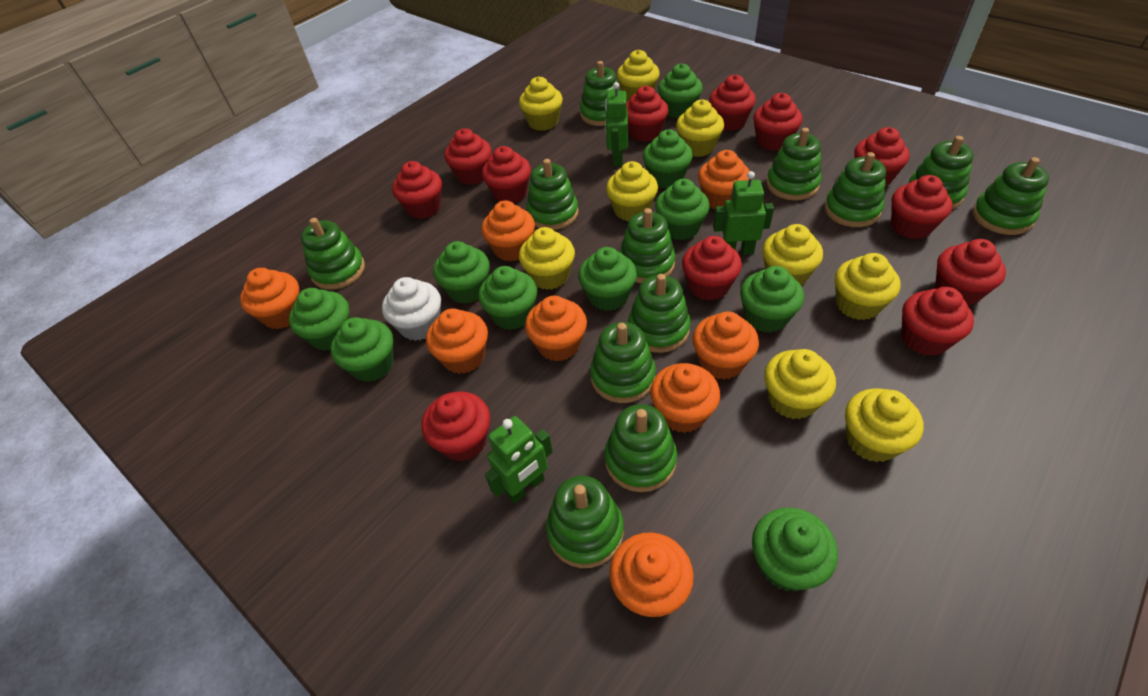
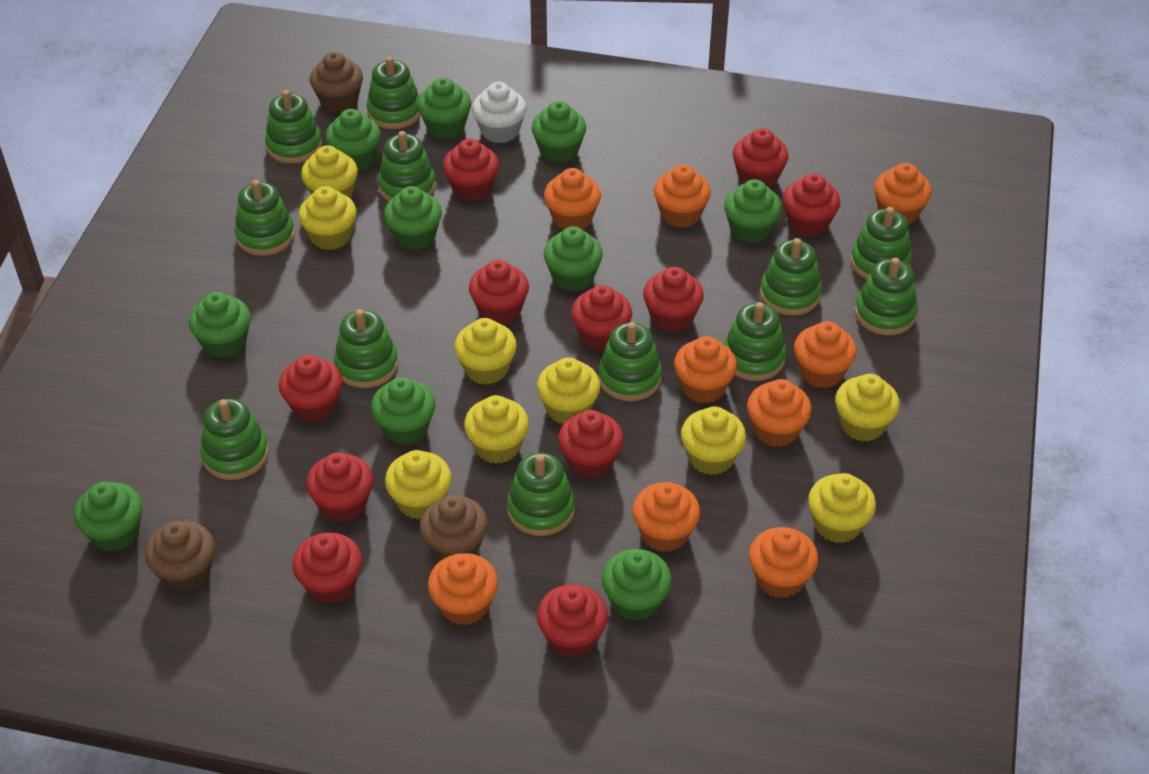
brown cupcake: none = 0 -> [145,521,215,592] [310,52,363,113] [419,495,488,561] = 3
green robot: [485,416,553,503] [605,82,628,166] [713,171,774,255] = 3 -> none = 0
orange cupcake: [240,268,300,329] [426,308,488,374] [481,200,535,262] [525,296,587,361] [609,532,694,617] [650,363,720,433] [692,311,759,380] [698,150,750,209] = 8 -> [428,553,498,625] [544,168,601,229] [632,482,700,552] [654,164,711,228] [674,336,737,403] [747,379,812,447] [749,527,818,598] [794,321,857,388] [874,163,932,225] = 9
red cupcake: [392,161,442,219] [422,391,490,461] [444,128,492,185] [482,146,531,203] [627,86,669,142] [682,236,742,301] [709,75,756,131] [753,93,803,151] [854,127,910,187] [891,175,953,239] [901,287,974,356] [935,239,1006,306] = 12 -> [279,355,343,422] [292,533,362,604] [306,453,373,522] [443,138,499,201] [469,260,529,325] [537,584,608,658] [558,410,623,479] [571,285,632,351] [643,267,704,332] [733,128,789,188] [783,173,840,237] = 11

